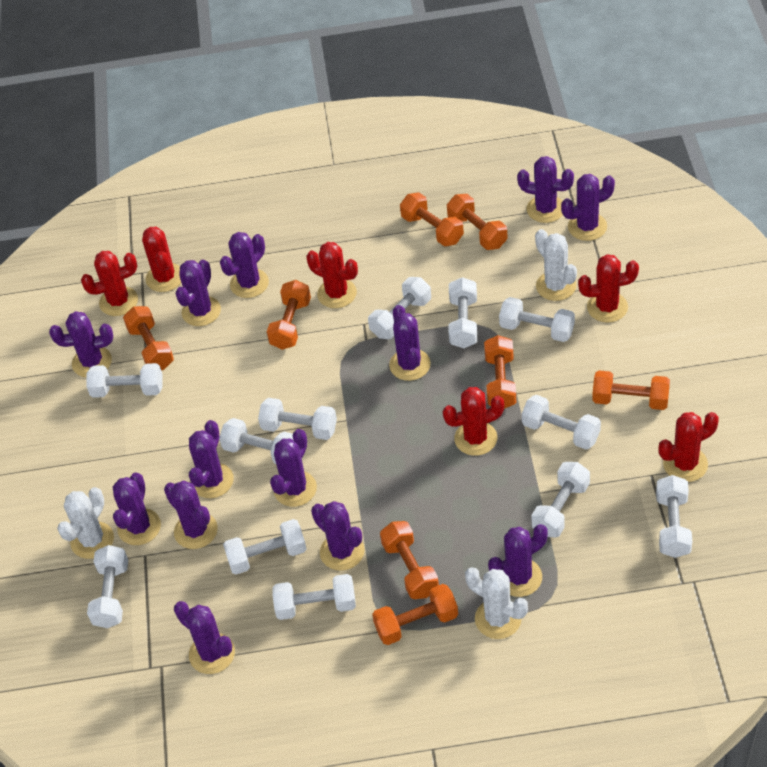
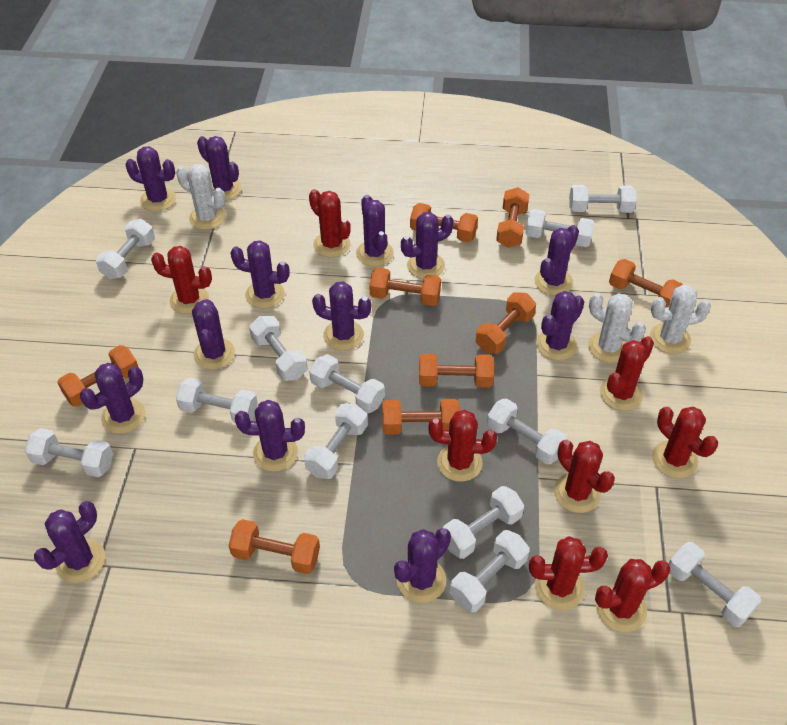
orange dumbbell: [123,306,174,370] [267,280,311,350] [372,584,458,645] [380,521,439,599] [400,192,464,246] [447,194,508,250] [484,335,516,409] [592,370,670,410] = 8 -> [57,345,139,407] [229,519,320,574] [369,268,441,306] [382,399,460,435] [410,203,478,242] [419,353,494,388] [476,292,536,354] [496,187,530,248] [609,259,683,308] = 9
red cactus: [81,251,138,316] [142,227,181,292] [306,242,358,308] [443,387,504,456] [578,254,639,323] [658,412,719,482] = 6 -> [151,246,212,314] [309,189,351,257] [429,410,497,482] [529,536,608,610] [554,440,615,513] [595,559,670,632] [600,336,654,411] [652,407,718,478] = 8

